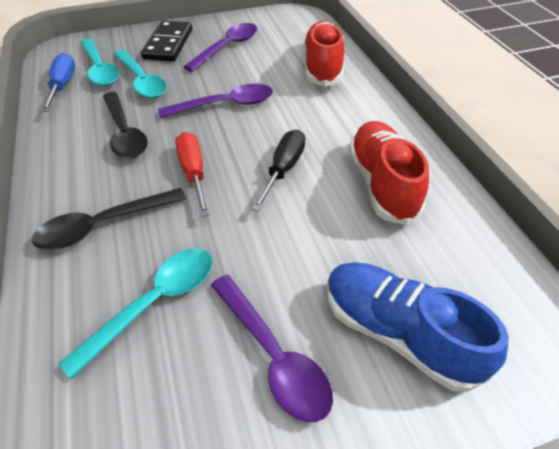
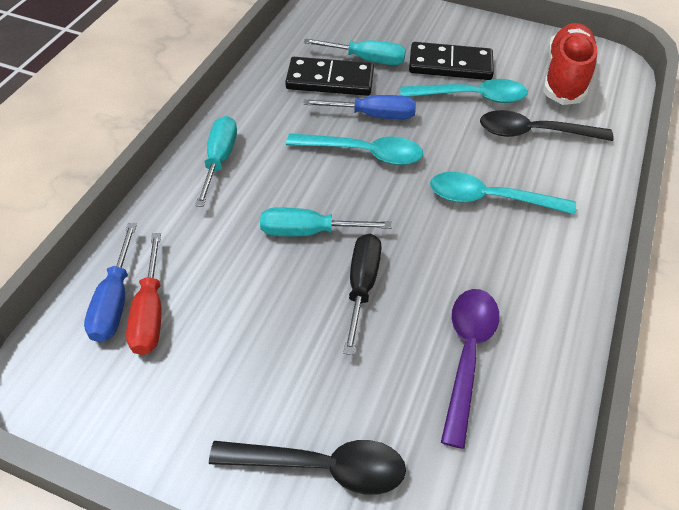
black domino: [141,21,192,62] = 1 -> [285,57,374,96] [409,42,494,80] = 2
blue screwdriver: [41,53,75,112] = 1 -> [84,223,137,342] [303,95,416,119] = 2
blue shoe: [327,263,509,392] = 1 -> none = 0
purple spoon: [158,83,273,118] [184,23,257,72] [211,275,333,422] = 3 -> [441,289,499,449] = 1
red shoe: [303,21,344,87] [349,121,429,225] = 2 -> [543,23,597,105] = 1
turquoise screwdriver: none = 0 -> [195,116,237,207] [260,207,392,236] [304,38,406,65] = 3

